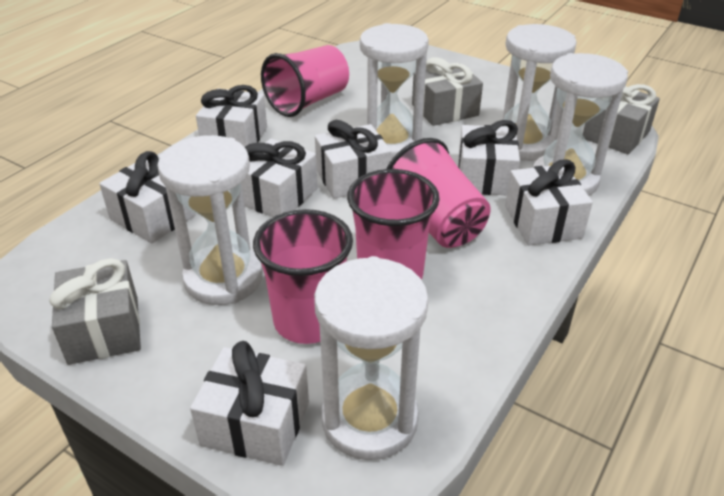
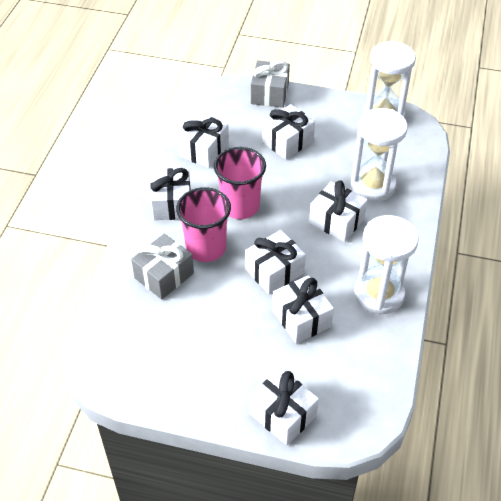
grey gift: [49,258,141,365] [412,57,483,126] [583,84,660,154] = 3 -> [131,234,194,299] [251,60,290,108] = 2
pink cup: [253,209,353,344] [261,45,349,117] [347,169,440,280] [387,138,490,248] = 4 -> [176,187,231,262] [214,147,266,219] = 2
white hourglass: [157,135,263,305] [314,256,429,460] [360,23,429,160] [501,24,577,161] [533,53,628,196] = 5 -> [351,108,408,201] [354,215,419,315] [362,41,416,118] = 3

